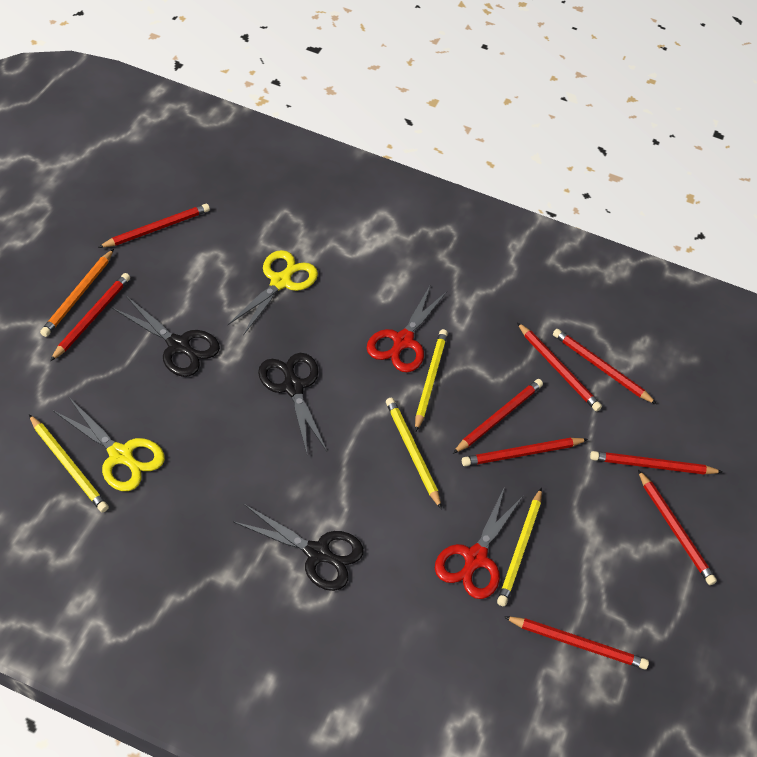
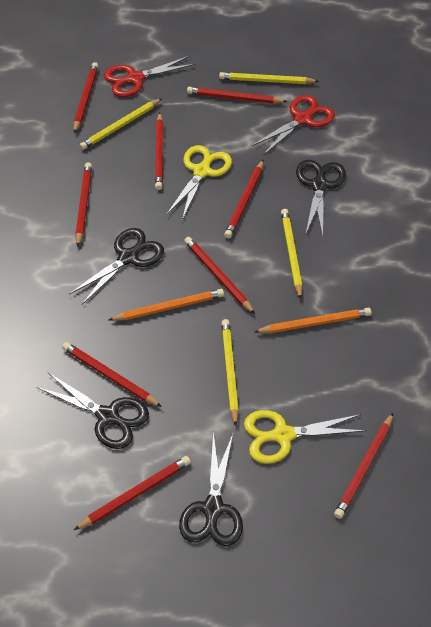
black scissors: [112,296,220,377] [234,504,364,591] [258,353,327,453] = 3 -> [37,373,149,449] [69,228,164,305] [179,432,243,546] [296,160,346,236] = 4
orange pencil: [40,249,114,337] = 1 -> [109,289,224,321] [254,308,372,333] = 2

